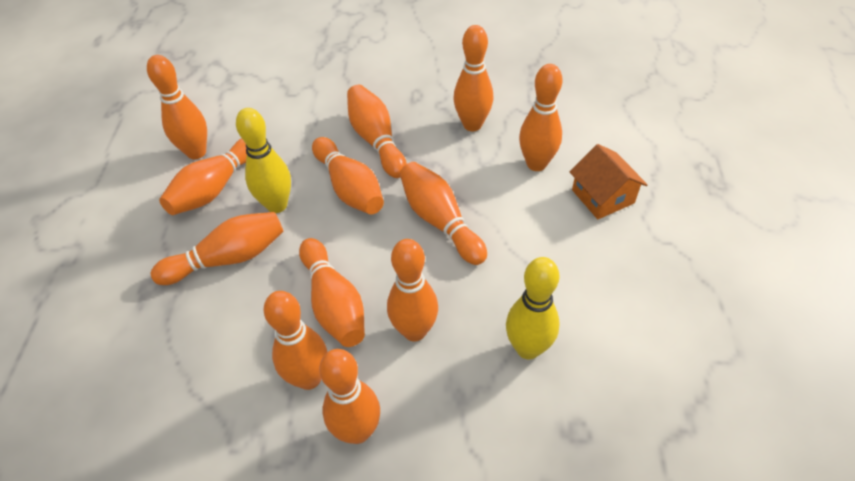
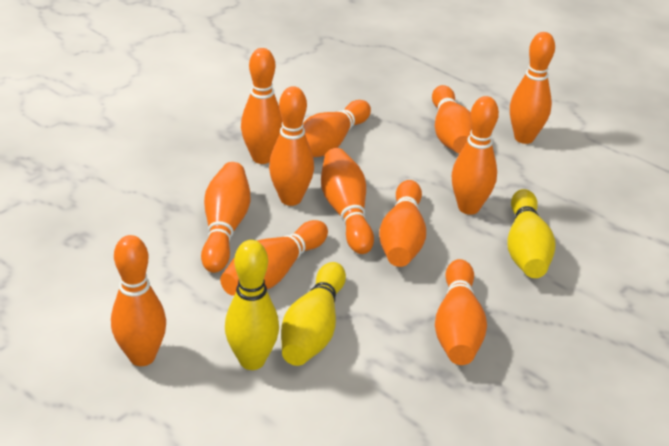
orange house: [570,144,648,219] = 1 -> none = 0
yellow bowling pin: [236,108,291,213] [506,257,560,359] = 2 -> [225,240,279,370] [281,262,346,366] [507,189,556,278] = 3

